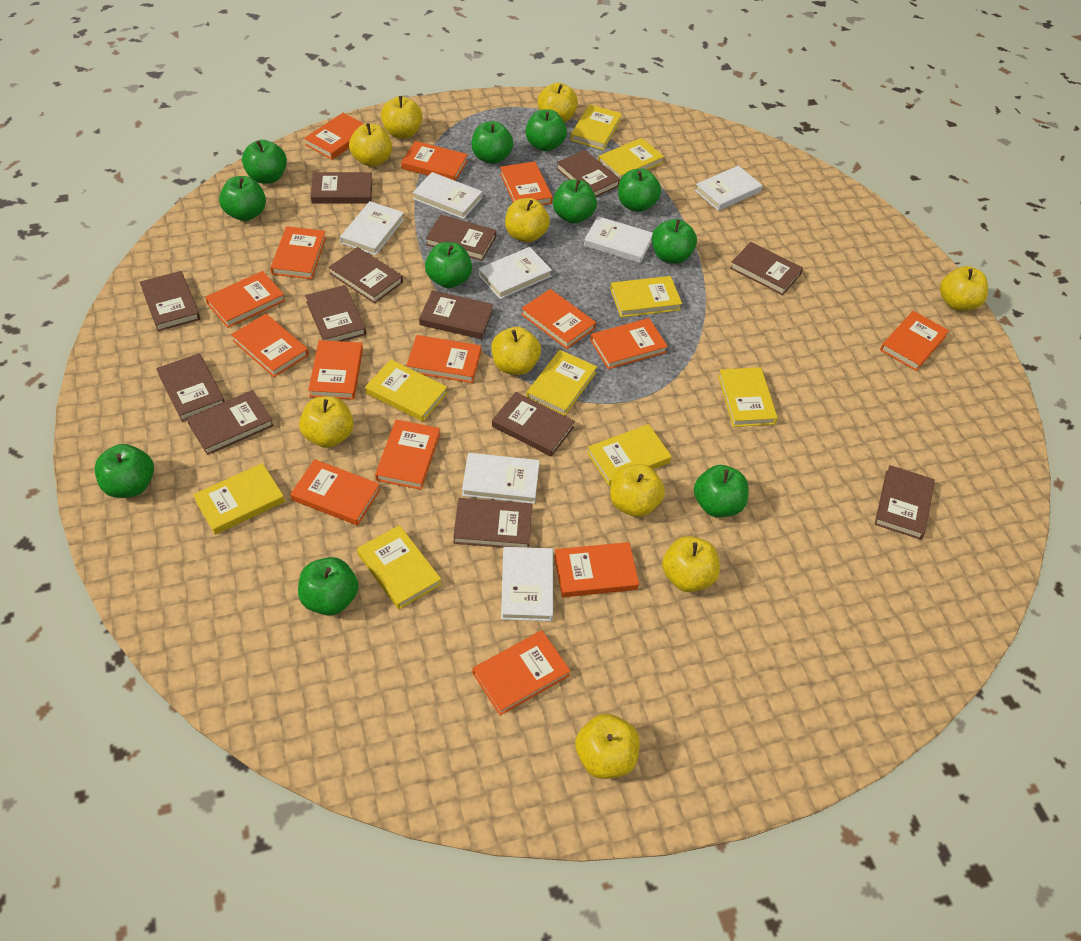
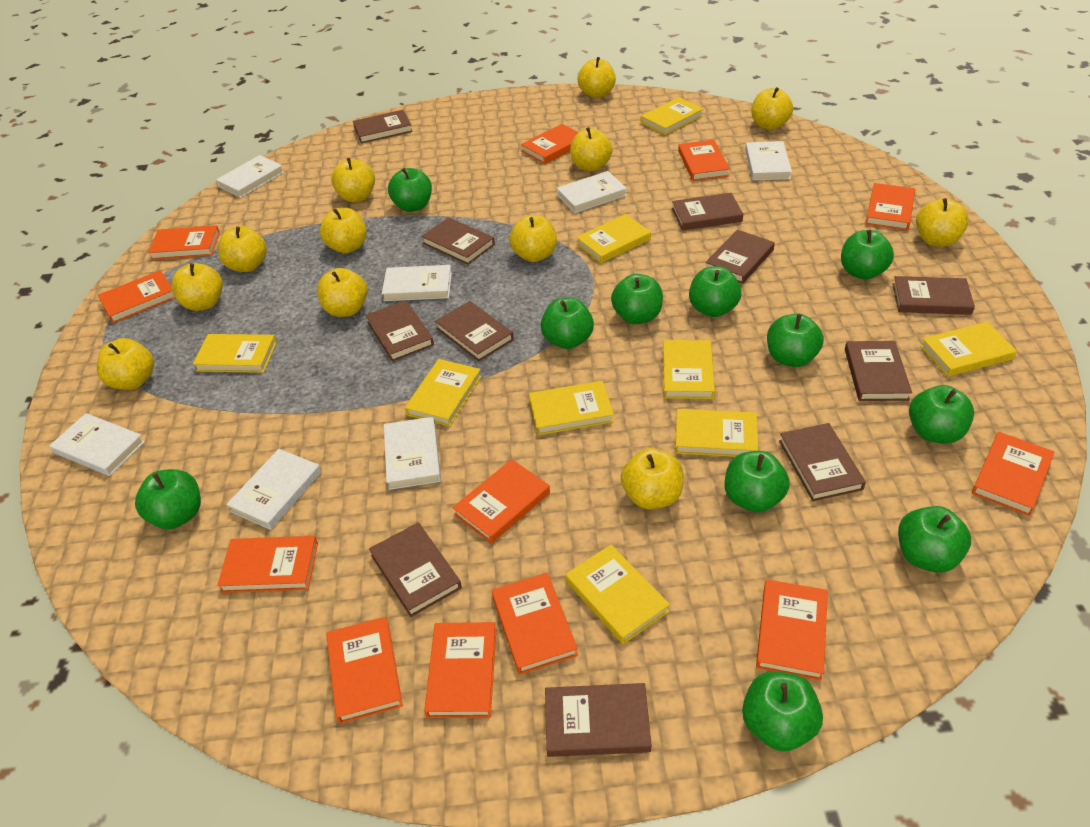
brown book: [140,271,200,331] [156,353,225,422] [187,390,274,455] [305,285,366,341] [311,172,372,204] [329,247,403,304] [419,290,493,339] [426,215,497,261] [453,498,533,548] [492,392,575,457] [556,150,620,197] [730,242,803,295] [875,465,935,540] = 13 -> [353,110,413,143] [366,300,434,361] [369,523,462,617] [421,217,495,265] [435,301,514,361] [545,683,651,757] [672,193,743,230] [705,230,775,284] [779,423,866,501] [845,341,912,401] [892,276,975,315] = 11
orange book: [205,271,285,328] [231,314,309,377] [270,226,326,279] [291,459,380,526] [304,113,364,160] [308,340,363,400] [375,420,440,490] [401,141,468,181] [406,335,481,383] [473,630,571,716] [500,161,553,205] [521,289,596,349] [554,542,639,597] [590,318,668,369] [880,311,949,371] = 15 -> [98,270,175,323] [148,225,220,260] [217,536,318,593] [326,617,403,724] [424,622,496,718] [453,459,550,544] [492,573,578,675] [521,124,578,164] [678,140,730,181] [756,580,828,681] [865,183,915,230] [972,432,1055,516] = 12
yellow apple: [299,396,354,448] [349,123,392,167] [381,96,422,139] [491,327,541,375] [505,198,550,243] [538,83,578,123] [575,714,639,779] [610,464,665,517] [662,536,720,592] [940,266,988,311] = 10 -> [97,338,154,390] [171,263,223,311] [218,226,267,272] [317,268,367,317] [320,208,367,253] [331,158,375,202] [509,215,557,262] [570,127,612,171] [578,57,616,98] [621,448,684,509] [751,87,793,130] [916,198,969,247] = 12

